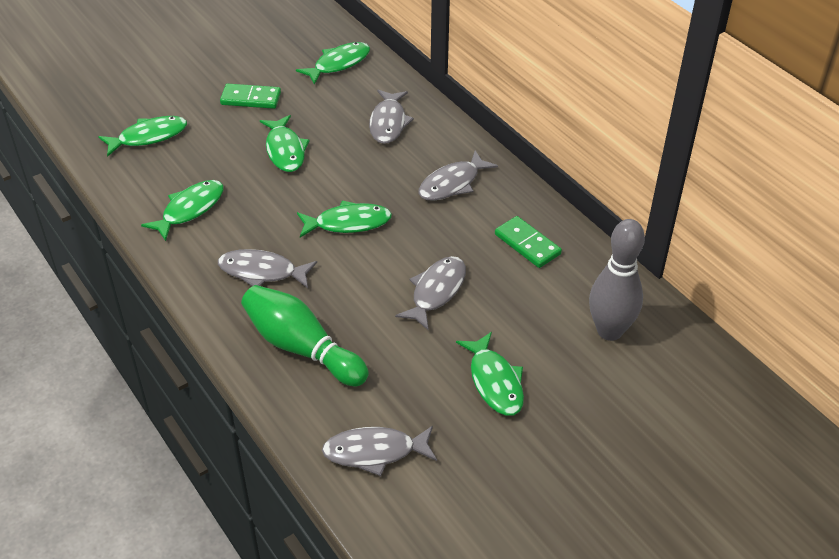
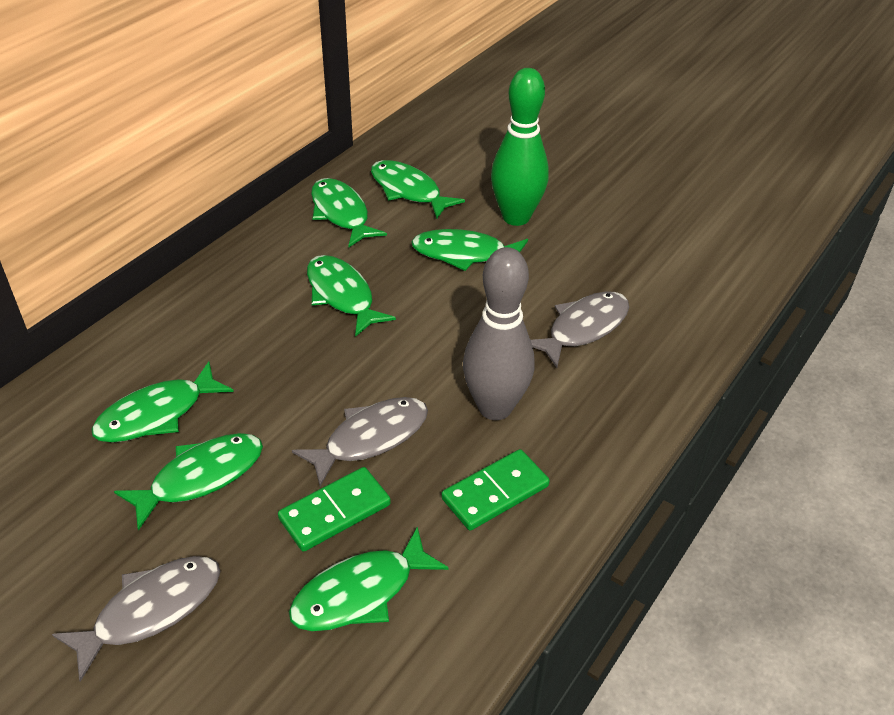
green fish: [98,116,187,157] [141,180,224,241] [260,115,310,172] [296,42,370,85] [297,200,392,237] [456,332,524,416] = 6 -> [91,362,234,443] [114,433,263,530] [289,526,449,631] [307,255,396,337] [311,178,387,247] [371,160,465,219] [411,229,528,271] = 7
grey fish: [218,249,317,288] [322,426,437,476] [369,90,414,144] [395,256,466,331] [418,150,498,201] = 5 -> [52,556,221,682] [292,397,428,486] [531,291,629,368] = 3

